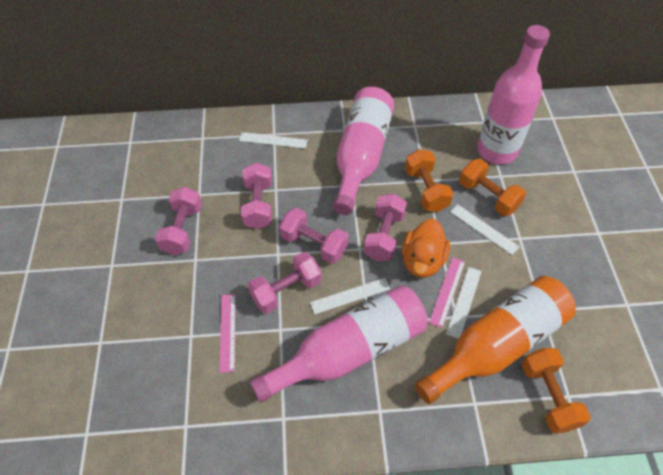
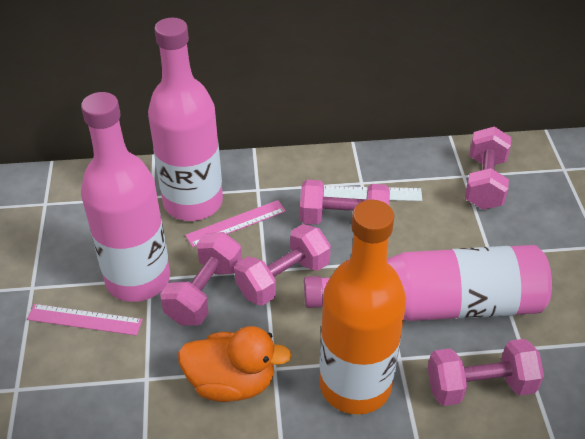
orange dumbbell: [405,149,453,212] [459,159,526,216] [522,348,591,434] = 3 -> none = 0
white ruler: [239,132,308,149] [310,278,390,314] [446,267,482,339] [450,204,520,255] = 4 -> [324,186,422,201] = 1

